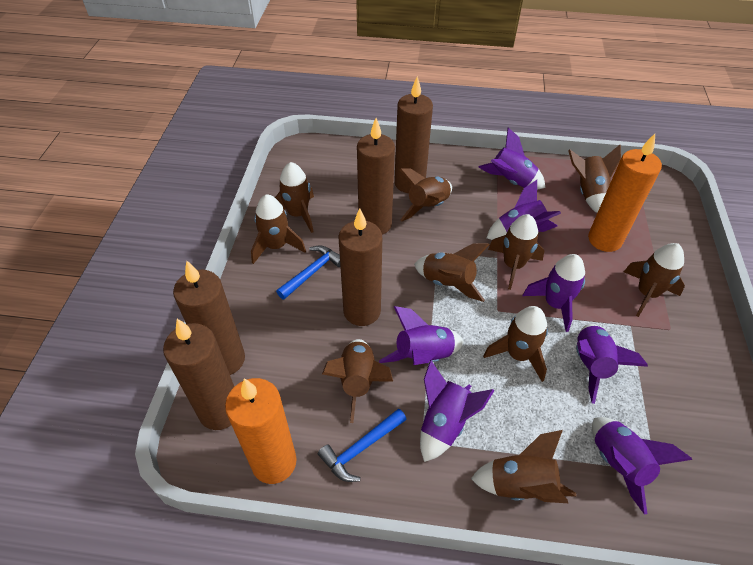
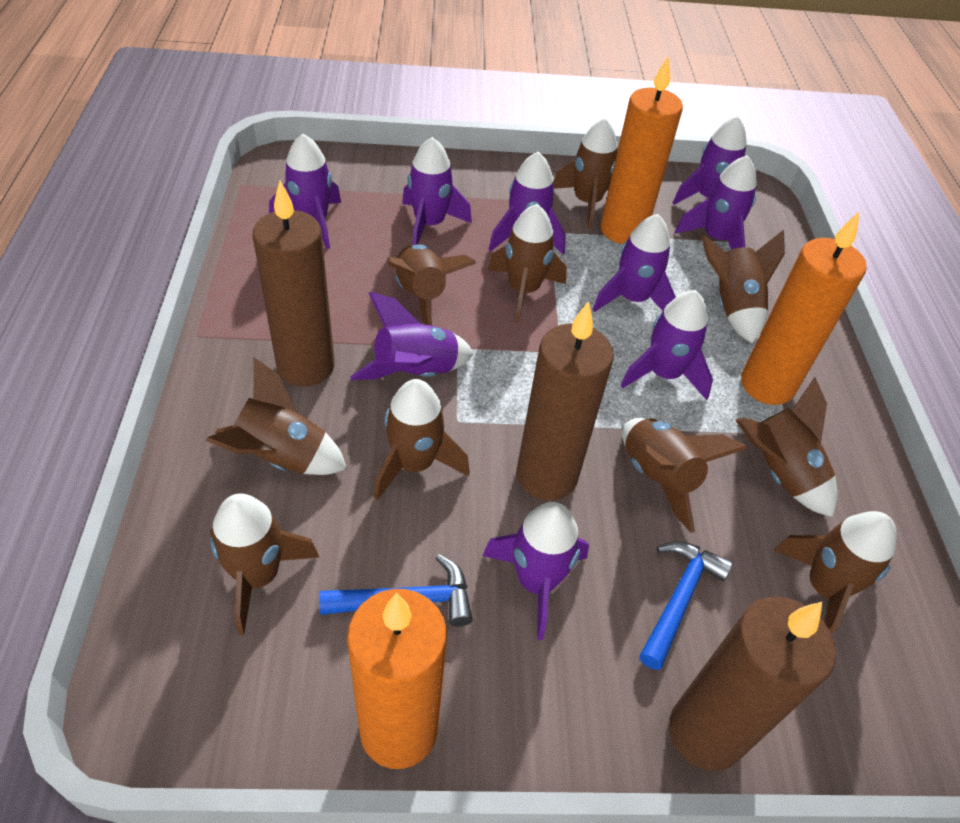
brown candle: [163,319,234,430] [173,260,245,375] [339,208,382,326] [357,118,395,235] [394,76,433,193] = 5 -> [253,181,335,387] [517,301,614,501] [669,597,836,771] = 3
orange candle: [225,378,297,484] [588,134,662,252] = 2 -> [347,589,447,769] [600,56,683,244] [741,212,867,405] = 3
purple rocket: [379,306,464,365] [420,360,495,462] [478,127,545,189] [487,180,561,240] [523,254,585,332] [576,324,648,404] [592,417,692,515] = 7 -> [269,134,341,249] [350,292,473,380] [402,137,472,245] [482,502,589,640] [488,152,566,255] [593,214,676,312] [620,290,713,400] [673,116,747,205] [675,155,757,250] = 9

